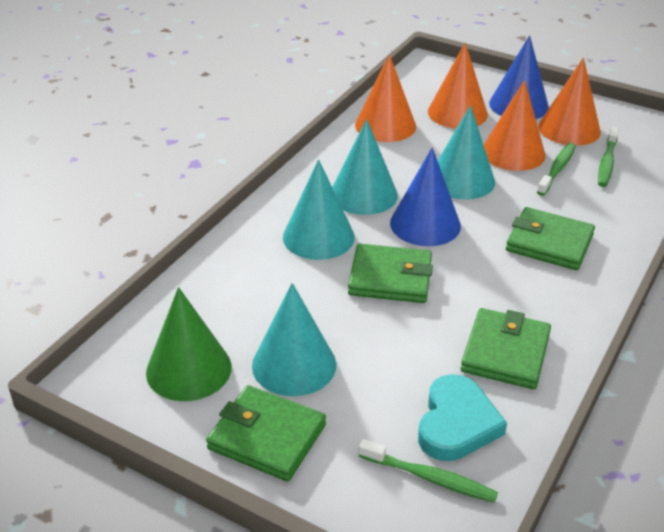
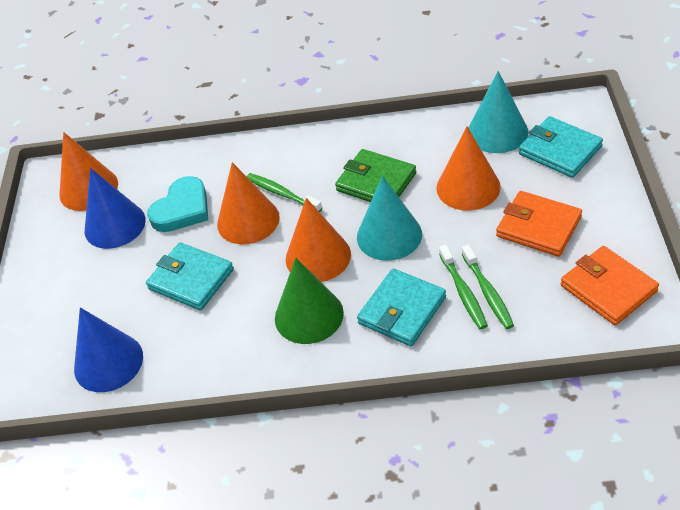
green wallet: [206,385,326,481] [348,244,433,303] [461,308,551,389] [506,207,595,270] = 4 -> [335,149,416,202] = 1
orange wallet: none = 0 -> [496,191,582,257] [561,246,659,325] = 2
turquoise cone: [252,283,336,396] [283,159,355,260] [332,119,398,215] [438,105,495,200] = 4 -> [357,176,422,261] [468,71,528,153] = 2
turquoise wallet: none = 0 -> [146,242,234,310] [357,269,446,346] [519,116,603,178] = 3

